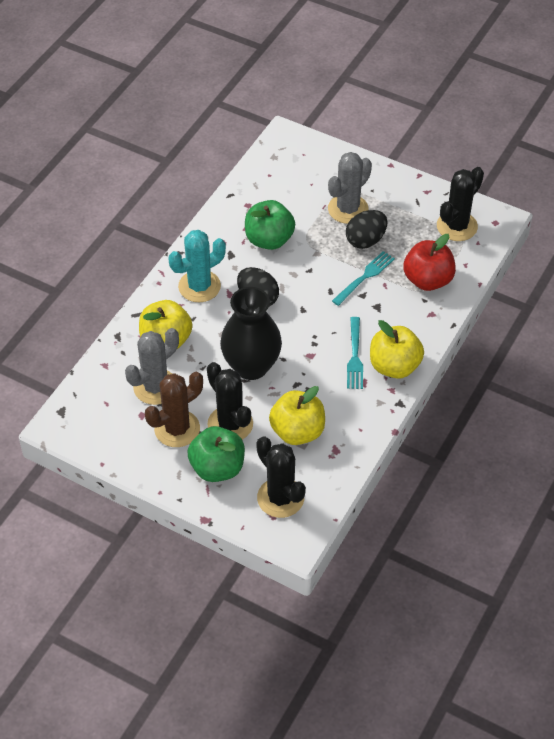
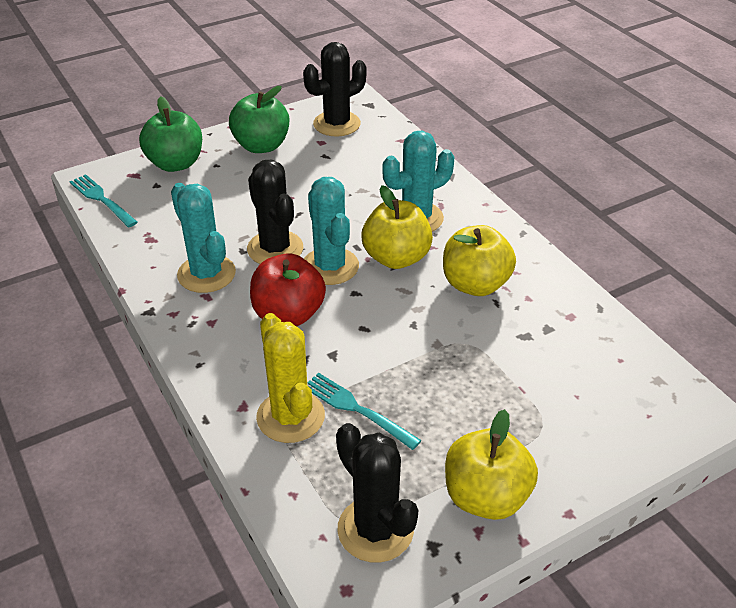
black egg: [237,267,279,307] [346,210,387,249] = 2 -> none = 0
black vase: [220,287,282,380] = 1 -> none = 0
brown cactus: [145,372,203,447] = 1 -> none = 0
grey cactus: [125,328,179,405] [328,152,372,224] = 2 -> none = 0
turquoise cactus: [168,230,226,302] = 1 -> [171,183,236,293] [304,177,359,285] [382,131,454,232] = 3
yellow cactus: none = 0 -> [256,313,325,443] = 1

